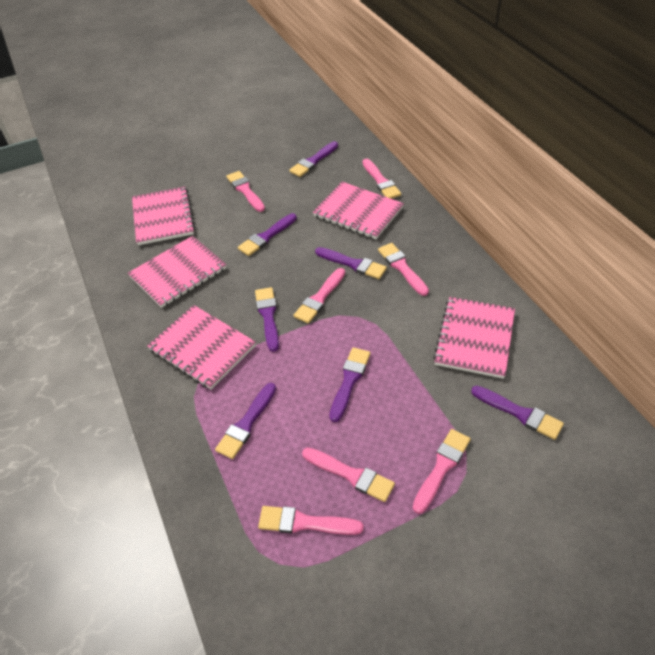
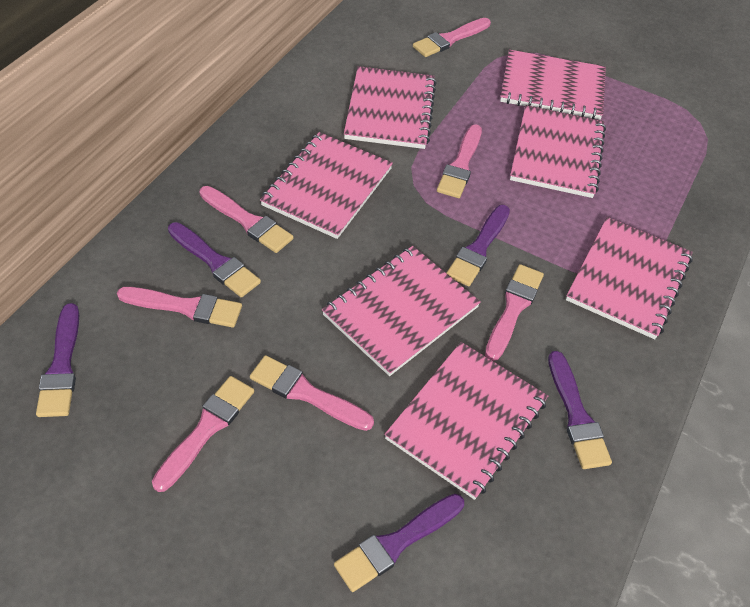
pink notebook: [128,236,226,308] [132,187,195,245] [147,305,256,389] [313,182,404,239] [433,297,515,379] = 5 -> [260,132,393,239] [322,246,481,376] [344,66,436,149] [384,342,548,500] [500,50,606,120] [510,105,606,198] [566,217,693,339] = 7
purple brush: [215,383,276,459] [238,213,297,256] [255,287,279,352] [289,141,338,177] [315,247,387,279] [329,347,371,422] [471,386,564,440] = 7 -> [36,303,79,417] [168,222,261,297] [334,494,464,592] [446,205,510,286] [548,351,612,469] = 5

